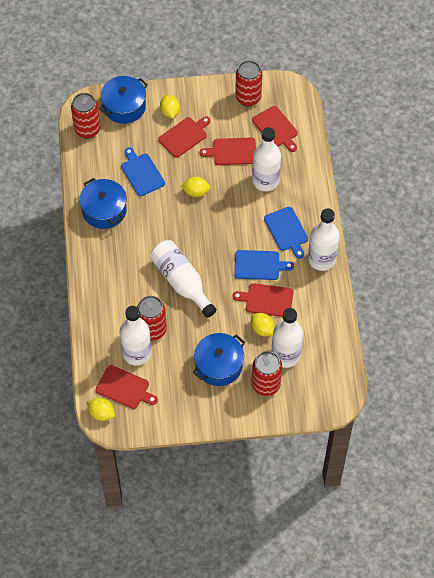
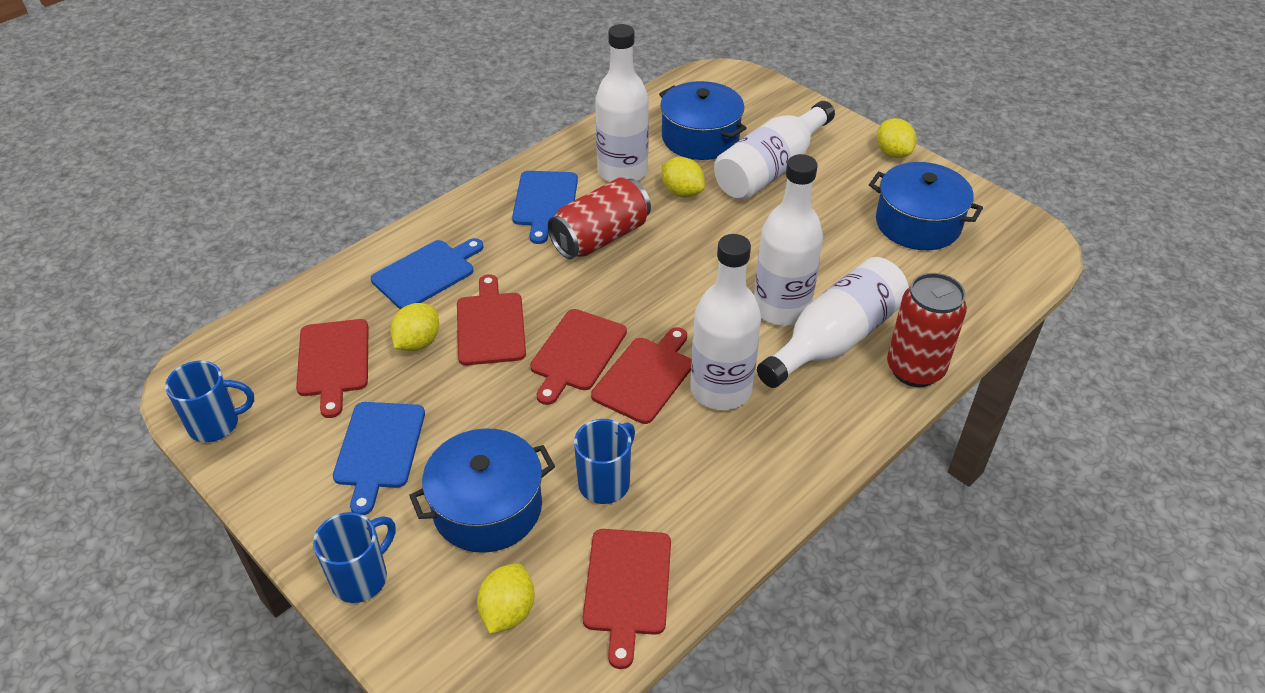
blue mug: none = 0 -> [165,361,254,442] [313,512,395,603] [574,419,635,504] = 3
red can: [71,93,100,139] [137,296,167,341] [235,60,262,106] [252,351,282,396] = 4 -> [547,177,651,259] [887,273,967,387] = 2

